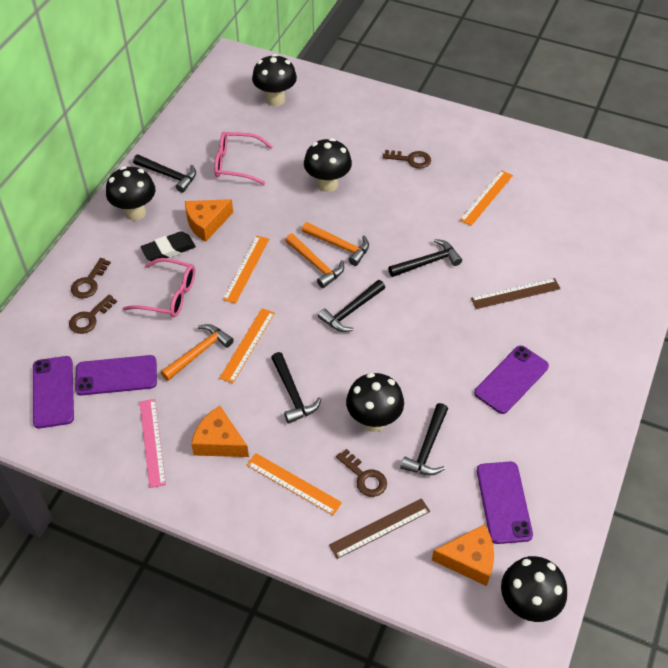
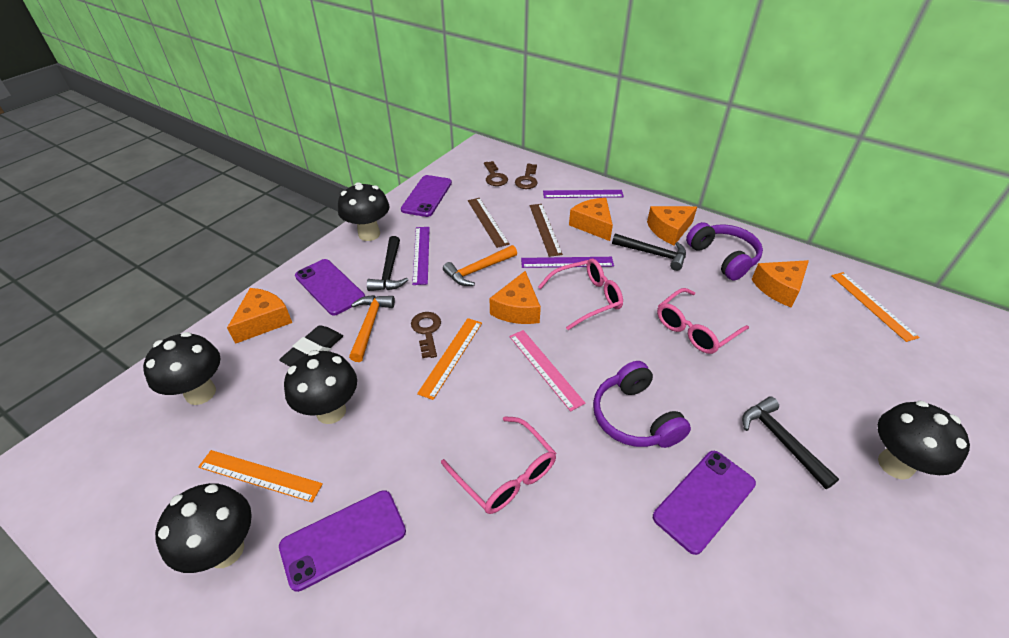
black hammer: [133,155,196,193] [271,352,321,424] [318,280,385,332] [388,239,462,277] [400,403,448,475] = 5 -> [367,236,408,291] [612,234,686,271] [742,397,839,489] = 3
brown key: [69,295,117,334] [71,258,111,298] [336,449,387,497] [383,150,431,169] = 4 -> [411,312,441,358] [484,161,508,186] [515,164,537,189] = 3
orange cheese: [185,199,233,242] [191,406,249,457] [432,524,494,586] = 3 -> [227,288,292,344] [490,271,541,324] [569,198,613,241] [647,206,697,245] [751,260,809,307] = 5
orange hammer: [161,324,234,381] [285,234,344,288] [302,222,369,266] = 3 -> [349,295,395,362] [443,245,517,286] = 2
orange ruler: [219,308,275,383] [222,236,269,304] [247,453,342,515] [460,170,513,226] = 4 -> [198,450,323,502] [417,318,482,400] [831,272,920,342] = 3
pink glasses: [123,258,195,317] [214,132,273,185] = 2 -> [441,416,556,514] [538,259,623,330] [657,288,749,354] = 3
purple headphones: none = 0 -> [593,361,691,448] [686,222,763,280] = 2
purple ruler: none = 0 -> [412,227,430,285] [521,257,614,268] [543,190,624,198] = 3

